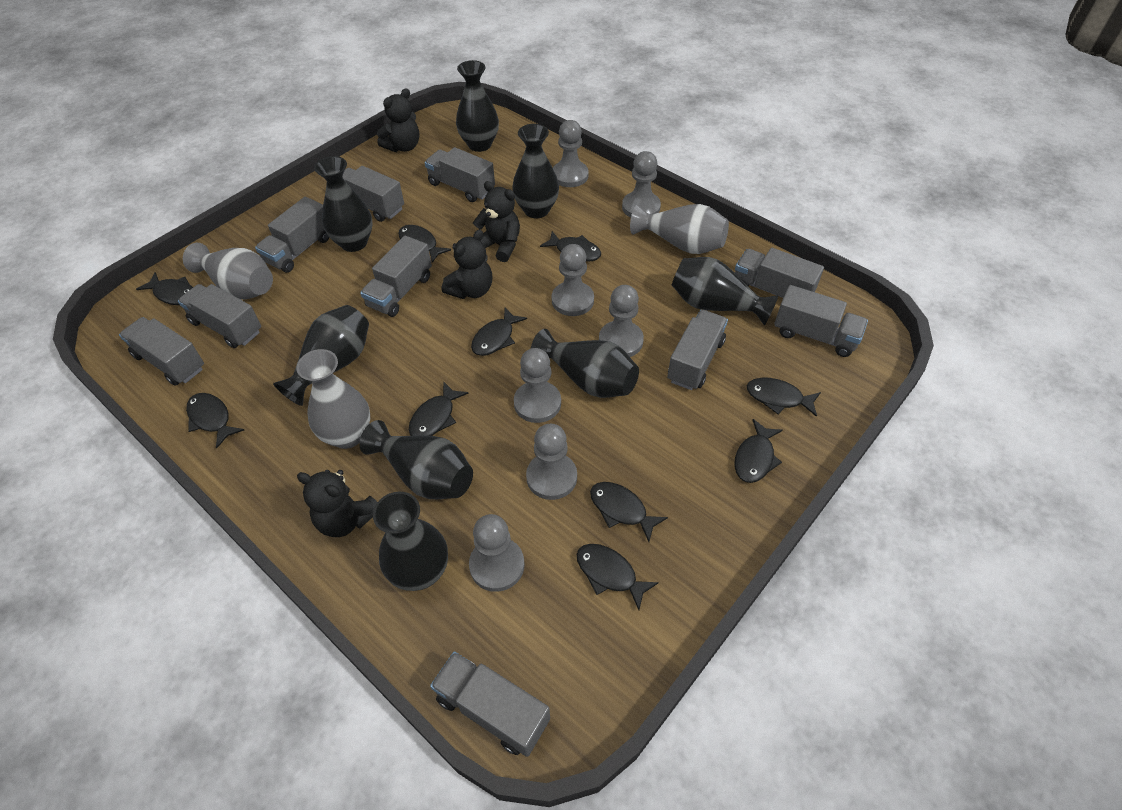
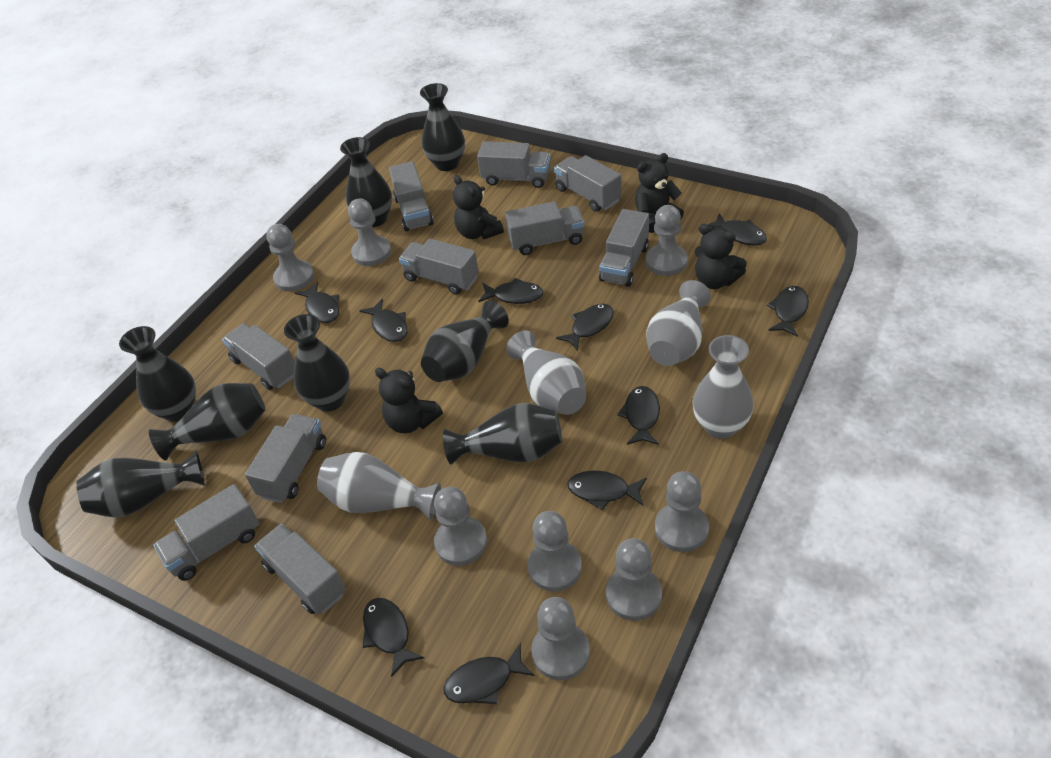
grey pawn: [469,514,525,592] [514,348,561,423] [526,424,577,500] [552,244,594,316] [553,120,589,187] [599,285,644,357] [622,151,661,218] = 7 -> [266,224,314,292] [348,199,391,266] [434,487,487,566] [527,511,582,592] [531,597,590,680] [606,538,662,621] [646,205,688,276] [655,471,709,552] = 8
grey vase: [183,243,273,299] [297,349,370,449] [630,204,729,254] = 3 -> [317,452,441,520] [506,330,586,415] [646,280,711,366] [693,335,754,439] = 4

